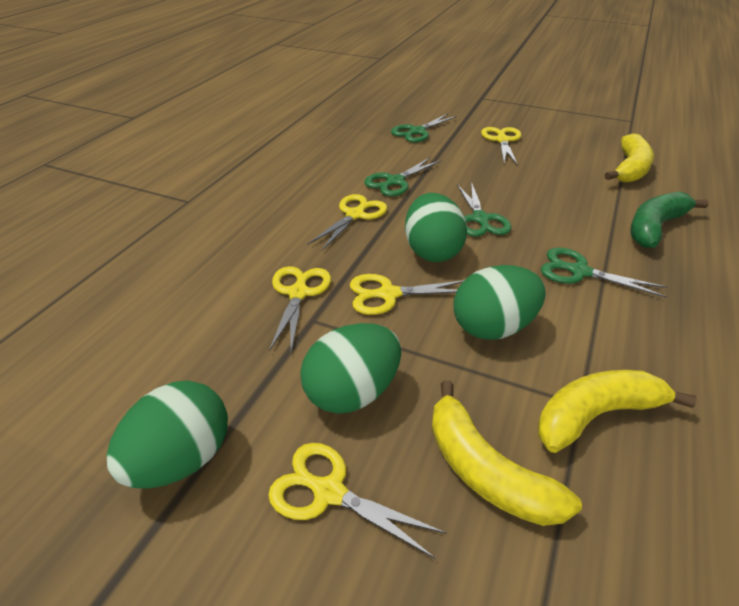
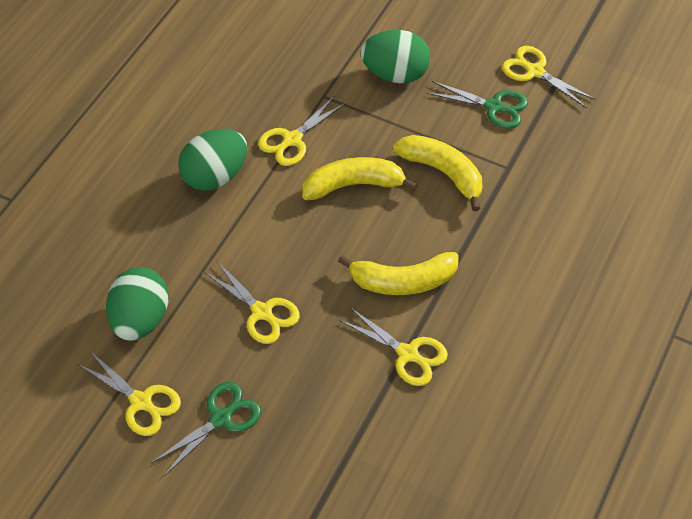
green banana: [630,191,709,248] = 1 -> none = 0
green egg: [107,381,228,489] [300,323,401,414] [405,193,467,262] [454,265,546,340] = 4 -> [106,267,169,341] [178,129,247,191] [361,30,430,83] = 3
green scissors: [364,157,441,196] [391,114,457,143] [457,182,511,237] [541,248,667,298] = 4 -> [151,382,261,476] [427,81,528,129] = 2

